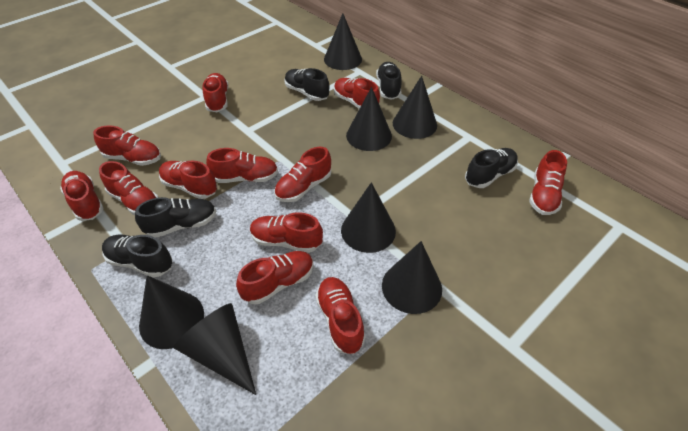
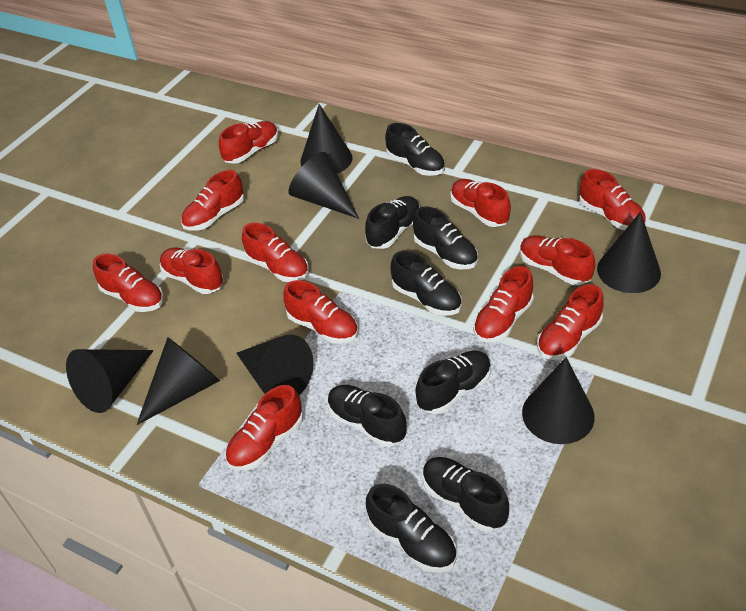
black shoe: [102,235,173,278] [135,197,216,238] [284,68,329,101] [376,62,402,100] [465,148,518,188] = 5 -> [328,385,406,447] [365,196,420,249] [366,484,456,572] [385,123,445,176] [391,251,462,316] [413,206,478,269] [415,351,491,414] [422,457,509,532] = 8

